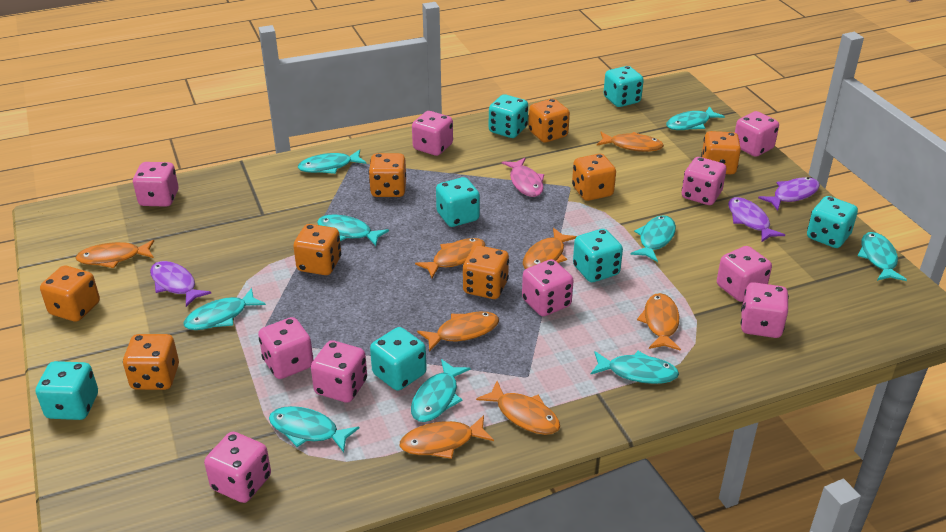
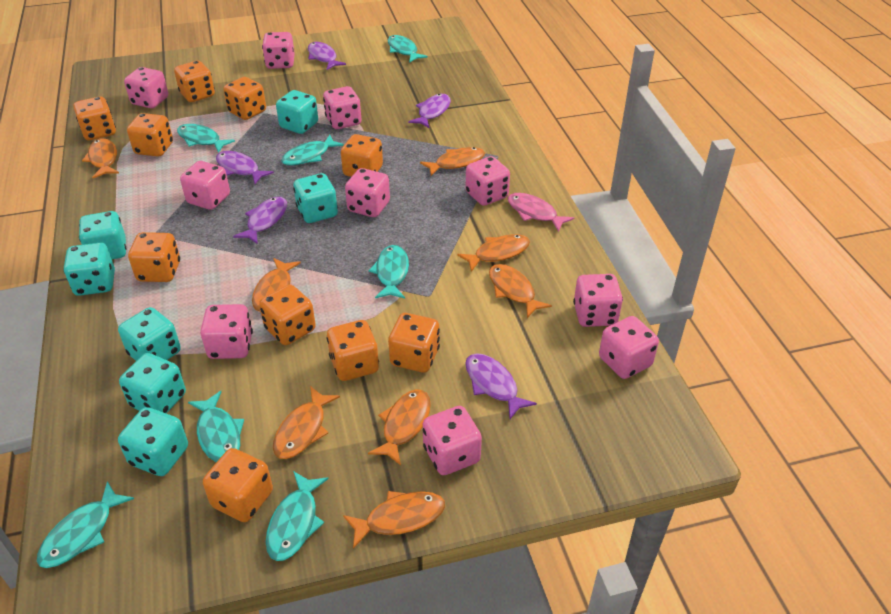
orange dice: [40,266,100,322] [123,334,179,390] [293,224,341,275] [369,153,406,197] [463,245,509,299] [529,99,570,142] [572,154,616,201] [701,131,741,174] = 8 -> [73,96,116,140] [127,113,173,157] [128,232,180,282] [174,61,215,102] [203,448,273,522] [223,77,266,120] [259,284,316,345] [327,320,379,381] [341,134,383,177] [388,313,440,373] = 10
purple fish: [150,261,212,307] [728,197,785,242] [758,177,820,211] = 3 -> [216,151,274,184] [233,197,287,244] [308,42,346,70] [408,94,451,128] [465,353,537,419] = 5
turquoise fish: [183,288,266,330] [269,406,359,452] [298,150,367,174] [317,215,389,246] [411,359,471,422] [591,351,679,384] [630,215,676,262] [666,106,725,130] [858,232,907,281] = 9 -> [37,481,134,568] [177,124,235,153] [188,391,244,462] [266,471,328,561] [281,135,344,166] [368,245,409,299] [388,35,428,63] = 7

